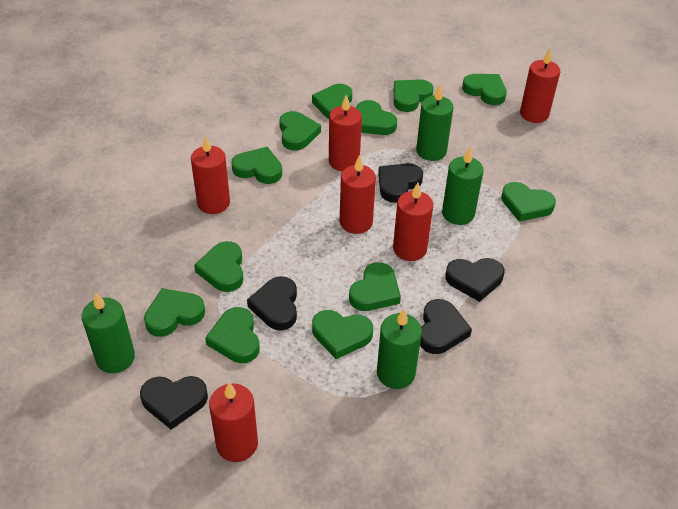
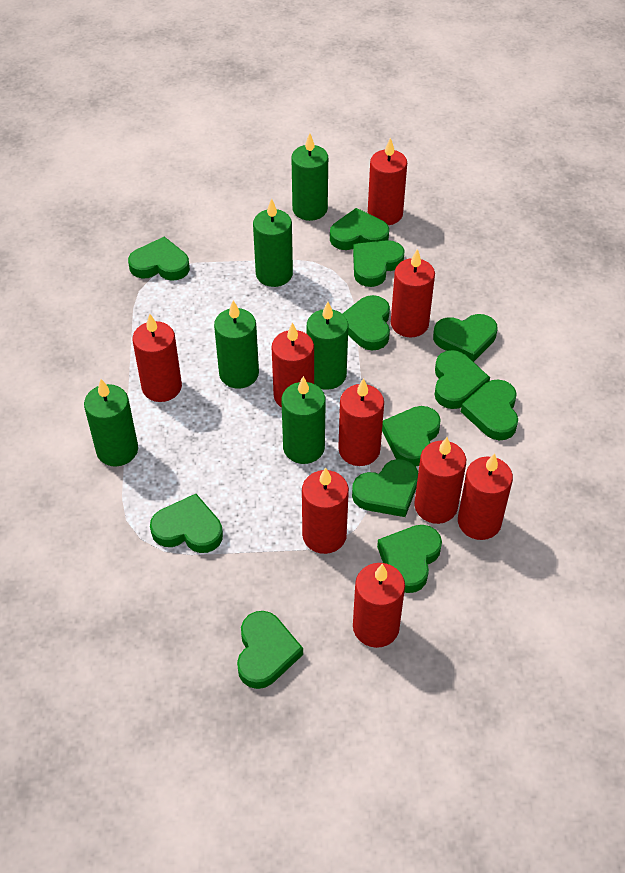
black heart: [140,376,208,430] [247,276,297,331] [378,163,423,203] [420,299,472,354] [445,258,504,302] = 5 -> none = 0
green candle: [81,293,135,373] [377,309,422,389] [416,85,454,161] [442,147,484,225] = 4 -> [84,379,138,467] [214,300,259,389] [253,198,293,287] [282,376,326,464] [291,133,328,221] [307,302,349,390] = 6
red candle: [191,135,230,214] [209,382,258,462] [329,95,362,172] [340,155,376,234] [393,183,434,261] [520,49,560,123] = 6 -> [132,314,182,402] [272,323,314,408] [302,467,349,554] [338,378,384,466] [353,563,405,648] [368,137,407,225] [391,249,435,337] [414,437,466,524] [458,453,513,540] = 9

